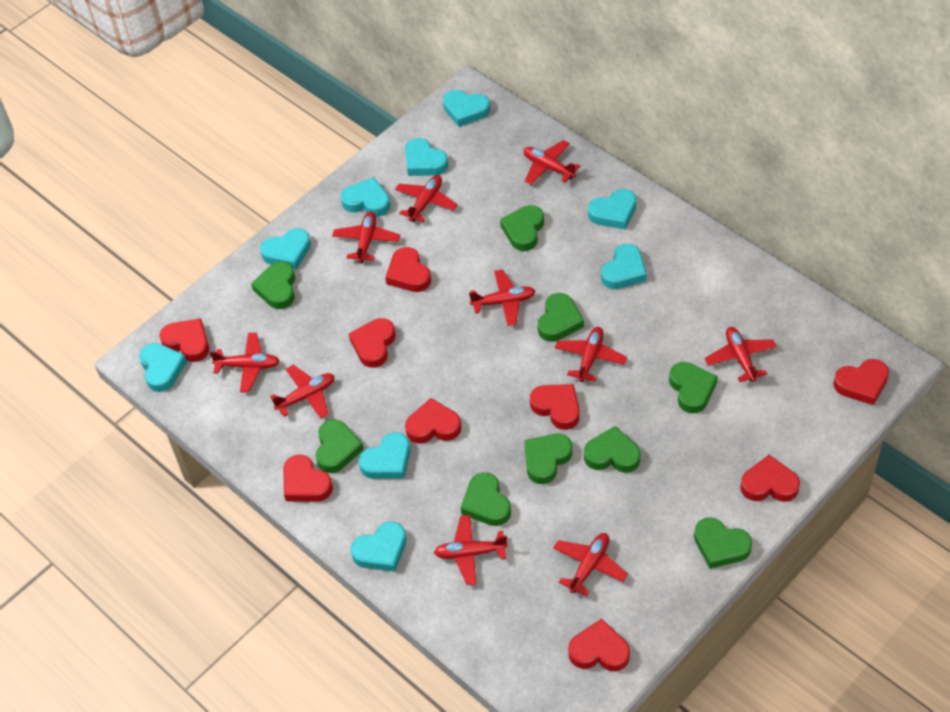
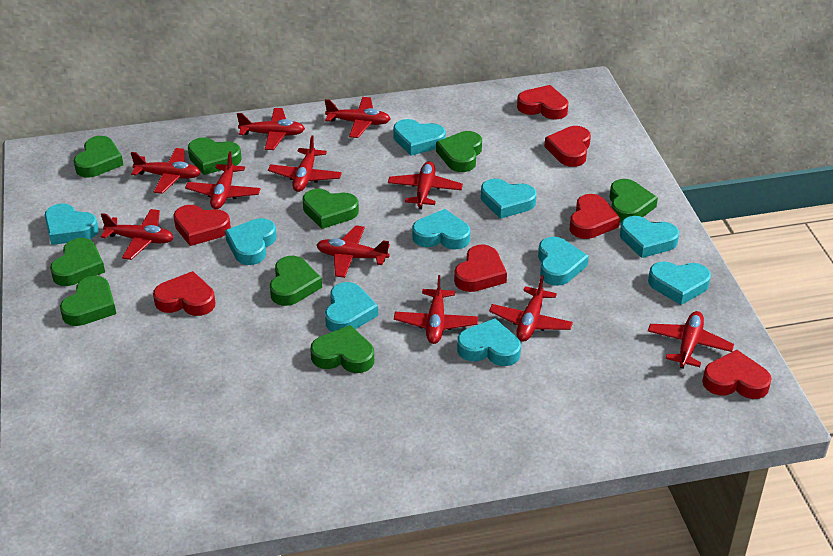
red heart: [159,318,209,362] [283,454,333,502] [349,318,396,368] [385,247,431,292] [405,398,461,444] [530,384,580,430] [568,619,630,671] [740,455,800,502] [833,359,889,405] = 9 -> [153,271,215,316] [173,205,231,246] [454,244,507,292] [517,85,568,120] [544,126,591,167] [570,194,620,239] [702,350,772,399] = 7
red plane: [209,333,280,392] [270,365,335,419] [332,212,400,263] [395,175,458,222] [434,515,508,585] [469,269,535,326] [524,140,580,185] [553,533,628,596] [555,327,627,382] [705,327,777,382] = 10 -> [101,209,174,260] [131,148,201,194] [185,151,261,209] [237,108,305,150] [268,136,342,192] [317,225,390,278] [325,97,391,138] [388,161,463,209] [394,275,478,344] [489,275,573,342] [648,311,734,369] = 11
turquoise heart: [139,343,187,392] [260,228,311,269] [340,177,390,217] [351,522,406,572] [359,432,410,479] [405,138,448,176] [443,90,490,127] [588,189,636,229] [601,244,647,289] = 9 -> [44,203,99,245] [225,218,277,265] [325,282,378,332] [393,119,446,156] [412,209,470,250] [457,318,521,366] [481,179,537,219] [538,237,589,286] [620,216,679,258] [648,261,711,305] = 10

